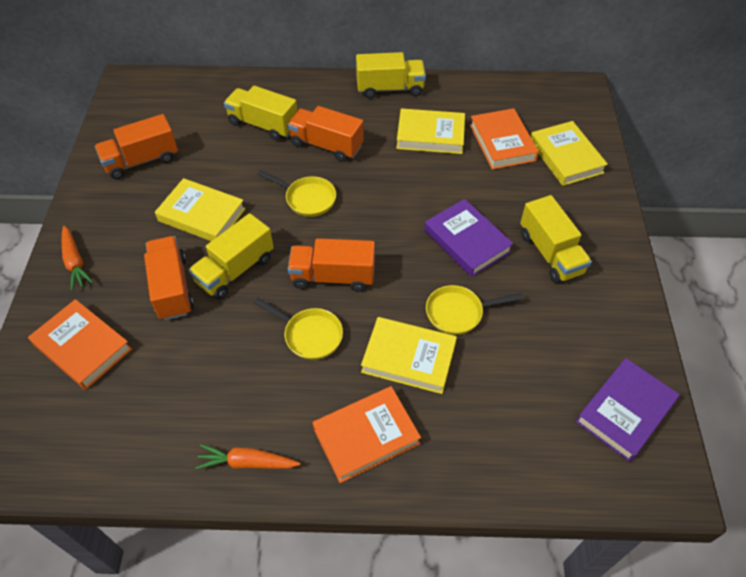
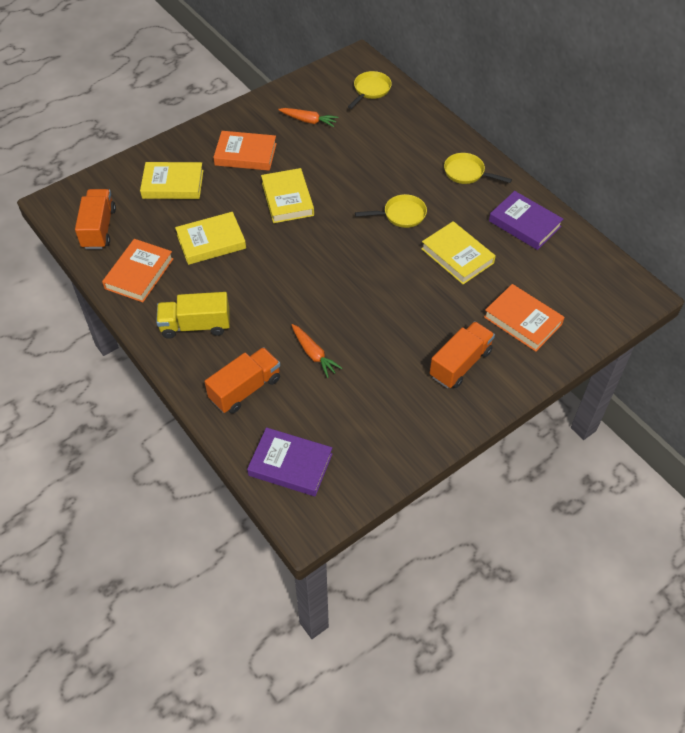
orange truck: [95,114,178,179] [144,236,194,320] [287,106,364,162] [288,238,375,292] = 4 -> [75,189,116,249] [204,347,280,413] [430,321,495,388] = 3
yellow truck: [189,213,274,299] [224,86,297,141] [356,52,426,98] [520,195,592,283] = 4 -> [156,292,230,339] = 1

